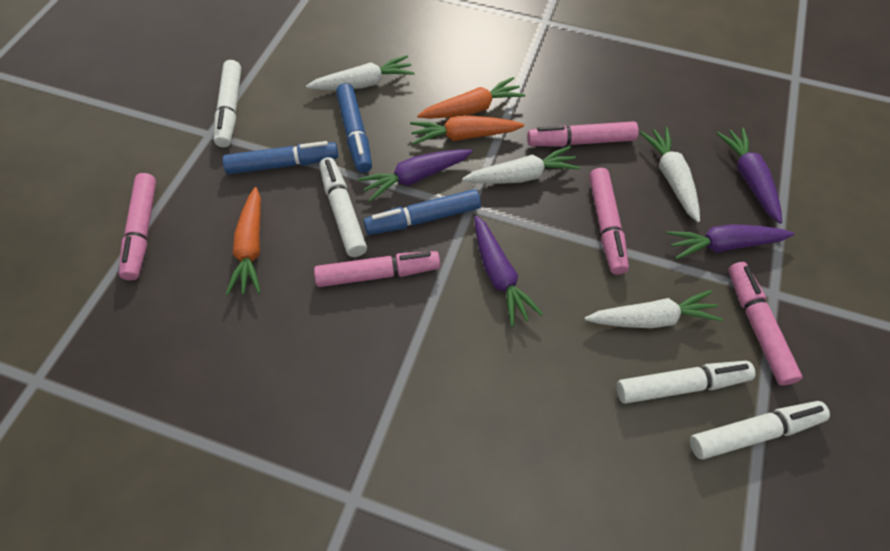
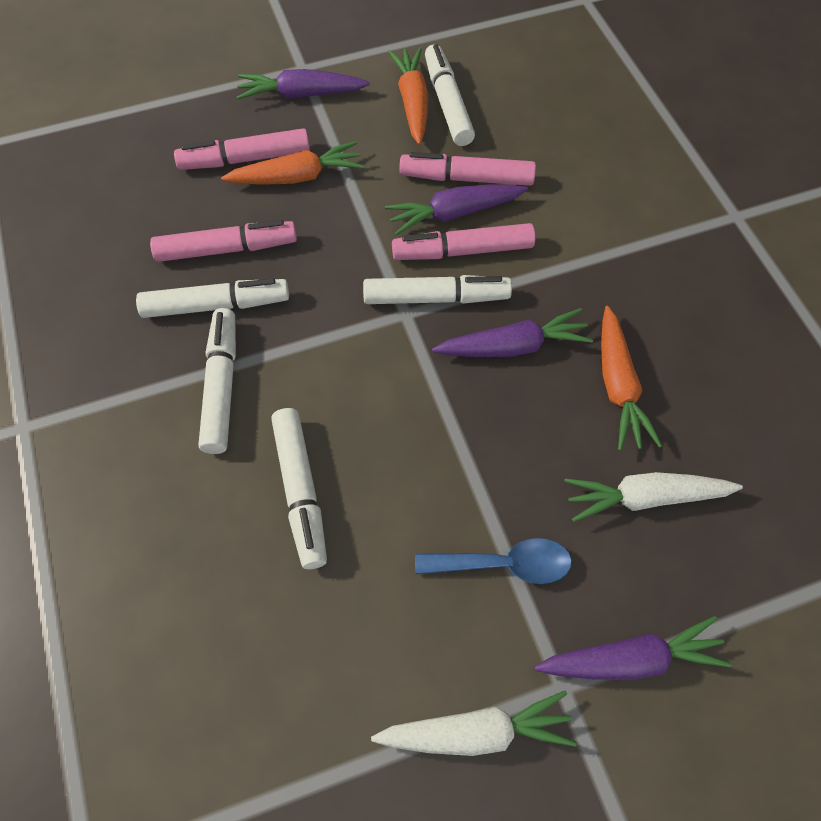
blue marker: [223,141,338,174] [336,83,372,173] [363,189,481,235] = 3 -> none = 0
blue spoon: none = 0 -> [415,538,572,584] = 1
pink marker: [119,173,156,280] [314,251,440,287] [527,121,639,147] [589,168,629,275] [728,262,803,386] = 5 -> [150,220,297,262] [174,128,310,170] [392,223,535,260] [399,152,536,186] = 4
white carrot: [306,55,415,90] [462,146,581,184] [584,290,723,328] [640,127,700,222] = 4 -> [371,691,577,756] [564,472,743,522] = 2
white marker: [214,60,241,147] [319,157,367,257] [617,361,756,404] [690,401,830,459] = 4 -> [136,278,289,318] [198,308,236,454] [271,408,327,569] [363,275,512,304] [425,44,475,146] = 5

